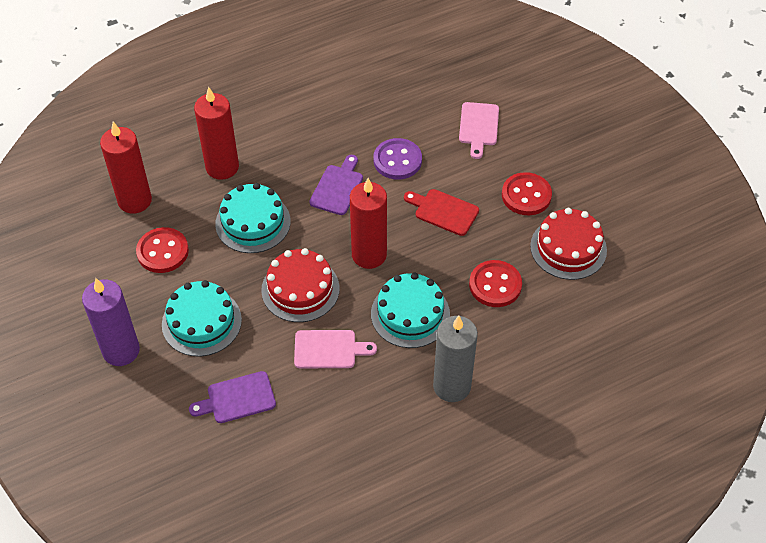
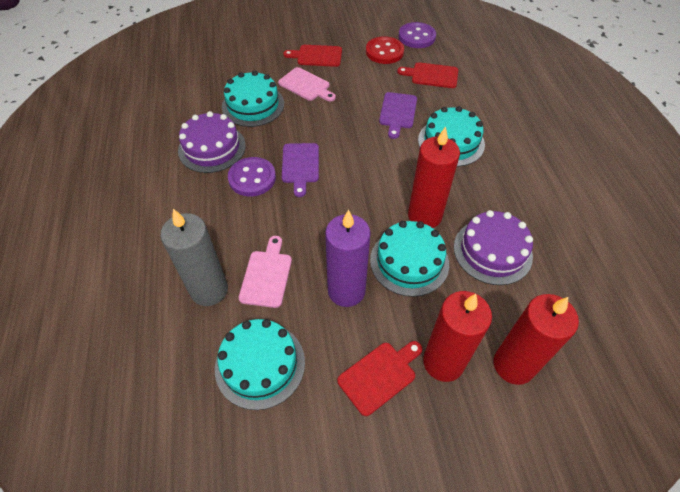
purple button: [374,138,422,180] = 1 -> [228,157,276,197] [399,22,436,48] = 2
purple cake: none = 0 -> [178,111,246,173] [454,210,533,285] = 2
red button: [136,227,189,273] [469,260,522,307] [502,172,552,215] = 3 -> [366,36,404,64] = 1
red cake: [261,248,340,322] [530,208,607,280] = 2 -> none = 0
red cutting board: [404,189,479,236] = 1 -> [283,45,342,67] [337,341,422,416] [397,62,458,88] = 3
turquoise cake: [162,280,242,356] [215,183,291,253] [371,272,450,348] = 3 -> [215,319,305,410] [222,71,284,127] [370,221,449,297] [418,106,485,167] = 4

